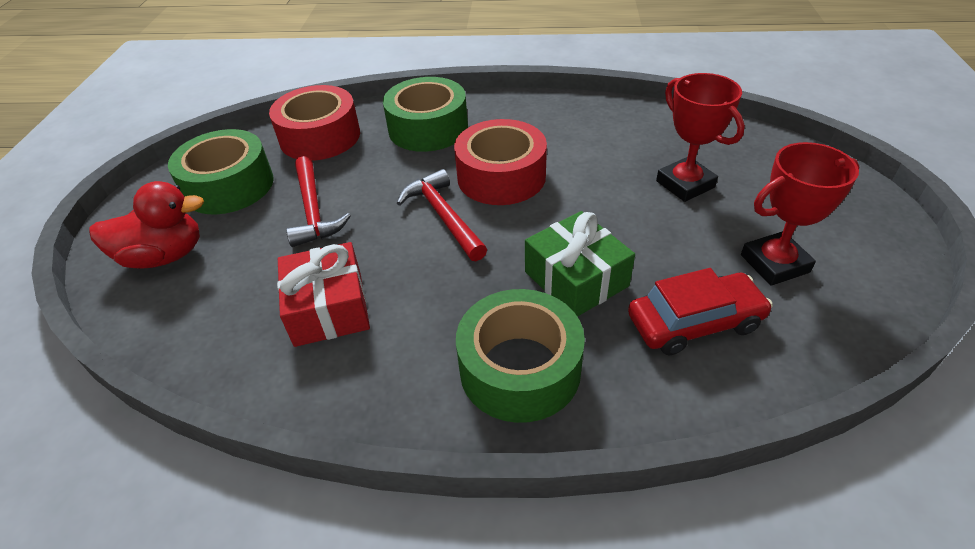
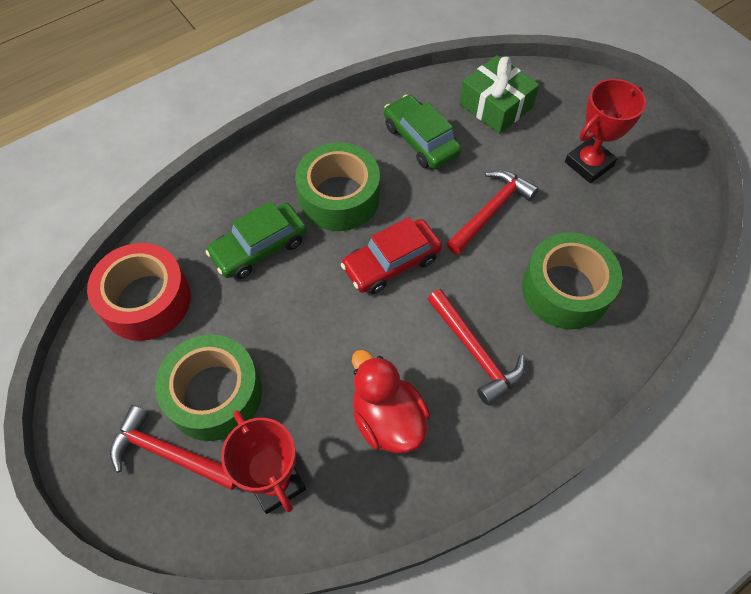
green car: none = 0 -> [205,201,307,279] [384,94,462,169] = 2
red gift: [277,242,370,347] = 1 -> none = 0
red hammer: [286,156,351,247] [397,169,487,261] = 2 -> [110,405,236,490] [427,289,525,405] [447,170,538,255] = 3
red tape: [269,85,360,161] [454,119,547,205] = 2 -> [87,243,191,341] = 1

